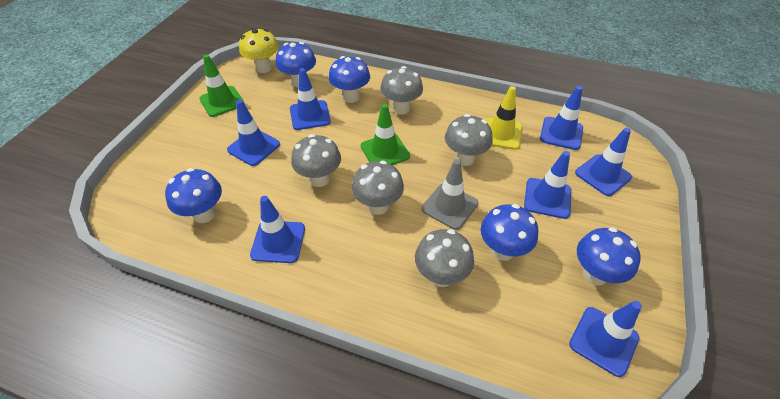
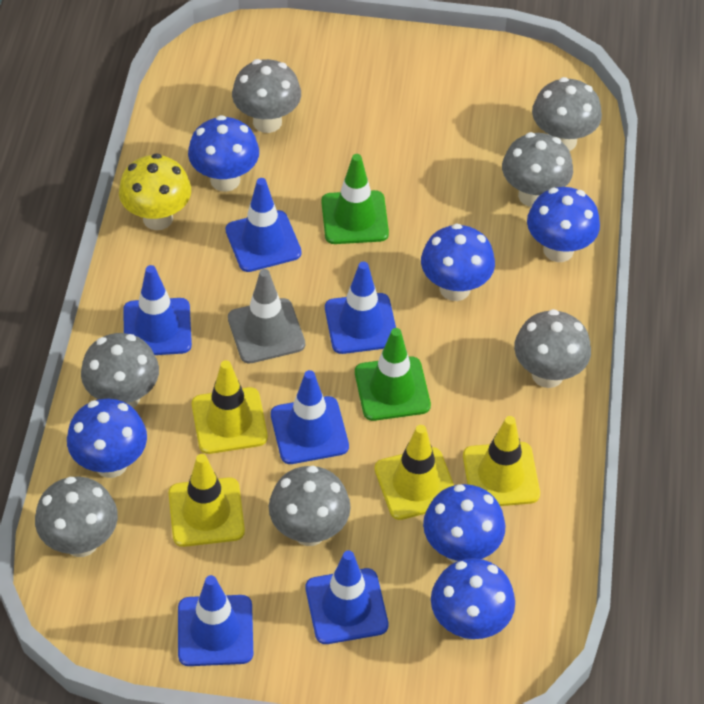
blue mushroom: [165,168,222,223] [276,42,316,87] [329,56,370,103] [481,204,538,261] [577,227,641,286] = 5 -> [67,399,147,478] [188,115,259,192] [421,224,495,301] [423,484,506,563] [431,558,515,640] [527,187,600,262] = 6
blue traffic cone: [227,100,280,166] [250,196,305,263] [290,68,331,130] [524,151,571,219] [540,86,583,150] [569,301,642,377] [575,128,632,196] = 7 -> [123,265,192,355] [178,575,253,666] [225,178,302,272] [271,370,349,464] [306,550,388,644] [325,261,396,354] = 6
grey mushroom: [291,134,341,187] [352,161,404,215] [380,66,423,114] [415,229,474,287] [445,114,493,166] = 5 -> [35,476,118,557] [81,333,159,408] [232,59,301,133] [269,466,351,546] [502,132,573,207] [514,309,591,388] [532,77,602,151] = 7
yellow traffic cone: [484,86,522,150] = 1 -> [169,454,245,547] [192,360,268,454] [374,425,454,520] [463,416,540,506] = 4

